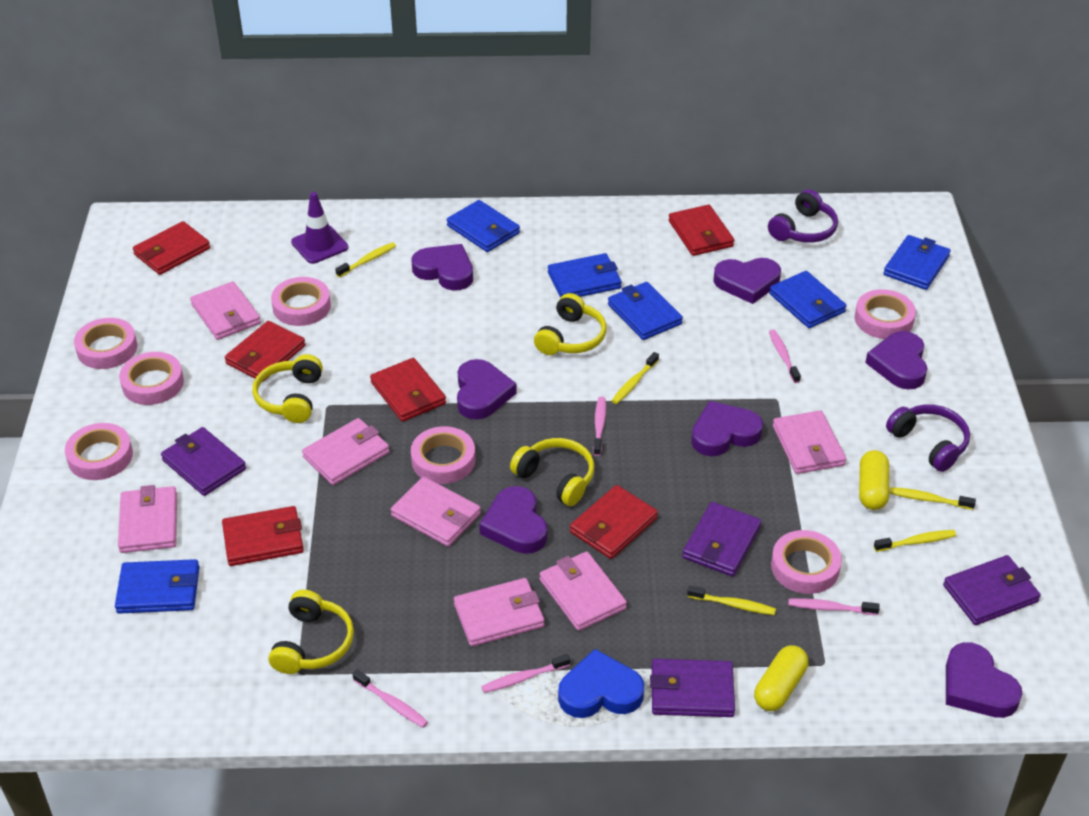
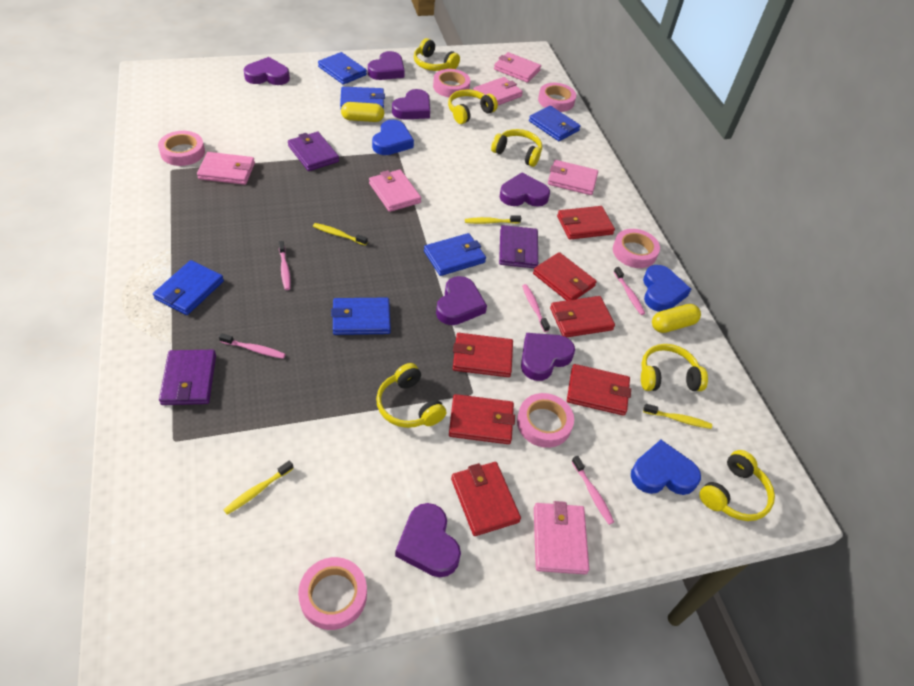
blue heart: [558,649,644,718] = 1 -> [372,120,414,155] [631,440,701,495] [643,265,691,312] = 3
pink tape: [65,423,133,480] [74,318,137,369] [119,352,184,405] [271,277,331,326] [411,426,475,484] [771,530,842,594] [855,289,916,339] = 7 -> [158,131,205,166] [298,557,367,630] [433,69,470,98] [517,393,574,448] [538,83,576,112] [613,229,660,268] = 6
pink wallet: [118,485,177,553] [190,282,261,340] [302,418,390,485] [391,477,481,547] [454,578,544,646] [540,551,627,631] [773,410,846,474] = 7 -> [197,152,255,185] [369,170,421,212] [473,77,523,105] [494,52,541,83] [534,501,589,574] [548,160,598,195] = 6
purple headphones: [768,189,838,243] [886,404,970,472] = 2 -> none = 0
purple traffic cone: [291,192,348,264] = 1 -> none = 0
purple wallet: [161,427,246,496] [650,659,735,717] [682,502,761,577] [943,555,1041,625] = 4 -> [159,350,216,405] [288,132,339,171] [499,225,538,268] = 3
red wallet: [133,221,210,275] [222,506,304,566] [225,321,306,382] [370,358,446,422] [570,485,658,559] [669,205,734,256] = 6 -> [449,394,515,444] [451,462,521,536] [453,333,513,377] [533,252,597,301] [550,296,615,337] [557,206,615,240] [567,364,631,416] = 7
yellow headphones: [252,354,323,423] [269,590,354,674] [510,438,594,506] [534,293,606,355] = 4 -> [376,363,446,428] [414,38,460,71] [448,89,498,124] [491,129,542,167] [641,344,708,391] [699,450,775,521] = 6
yellow toothbrush: [335,242,396,277] [612,352,659,404] [687,585,776,615] [874,530,956,552] [889,487,976,510] = 5 -> [224,460,294,515] [313,223,368,246] [465,215,521,224] [643,404,712,429] = 4

